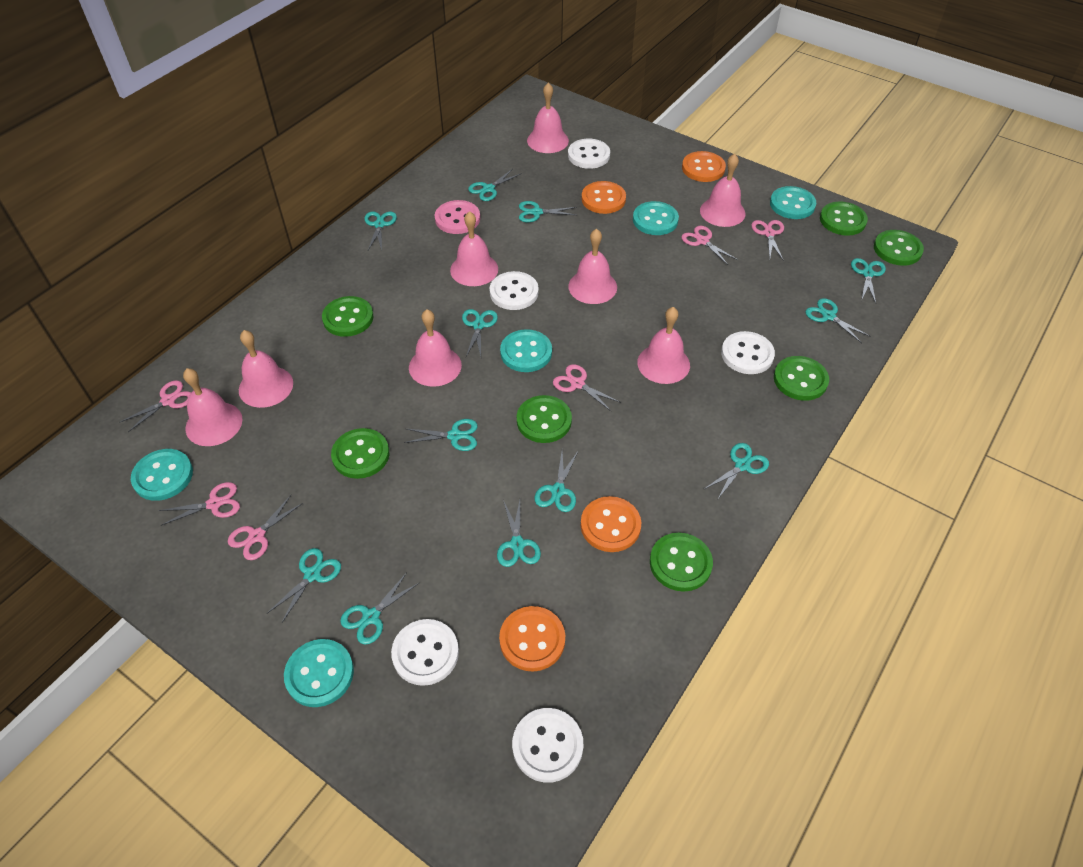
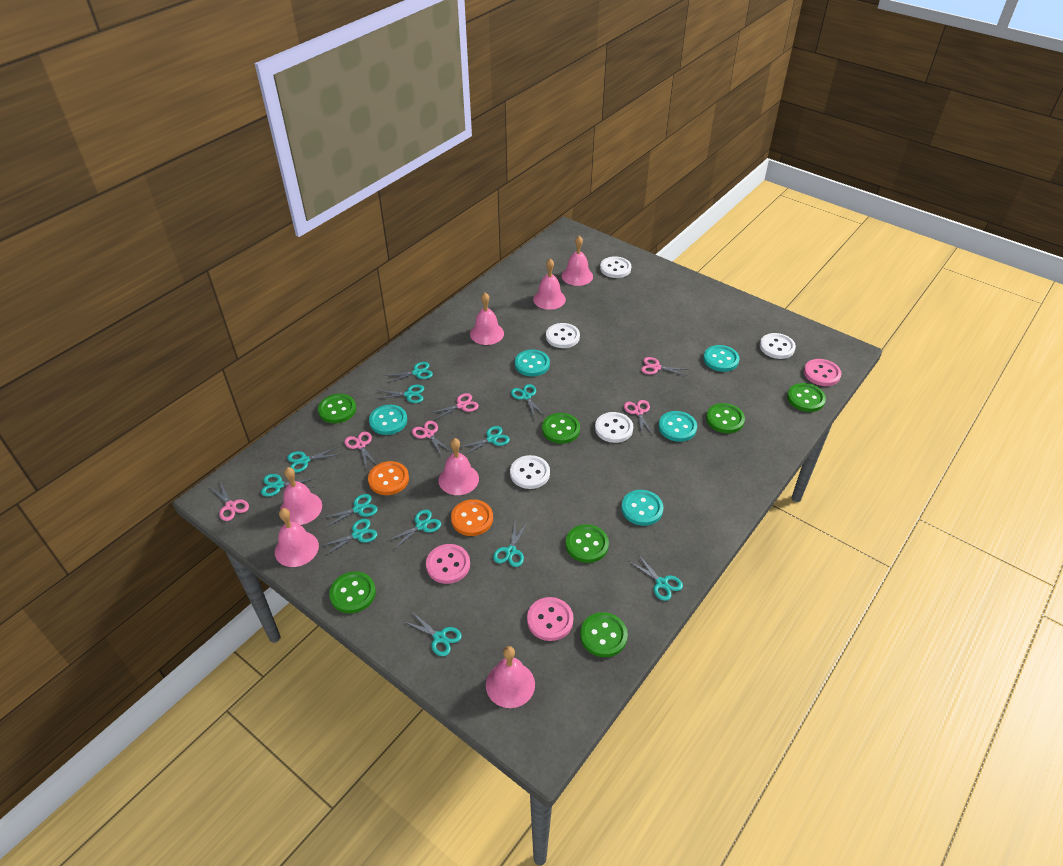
orange button: [499,606,565,672] [581,496,641,552] [582,181,626,214] [682,151,726,182] = 4 -> [368,461,409,495] [451,499,493,536] = 2
pink bell: [183,368,242,446] [239,330,293,408] [409,309,462,387] [450,211,498,286] [527,83,569,153] [568,229,617,304] [637,307,690,384] [700,154,745,227] = 8 -> [275,508,319,567] [280,467,322,525] [439,438,479,495] [470,293,504,345] [486,646,535,708] [533,258,566,310] [562,236,593,286] = 7
pink button: [435,200,480,234] = 1 -> [426,544,470,584] [527,597,574,641] [804,359,841,386] = 3

